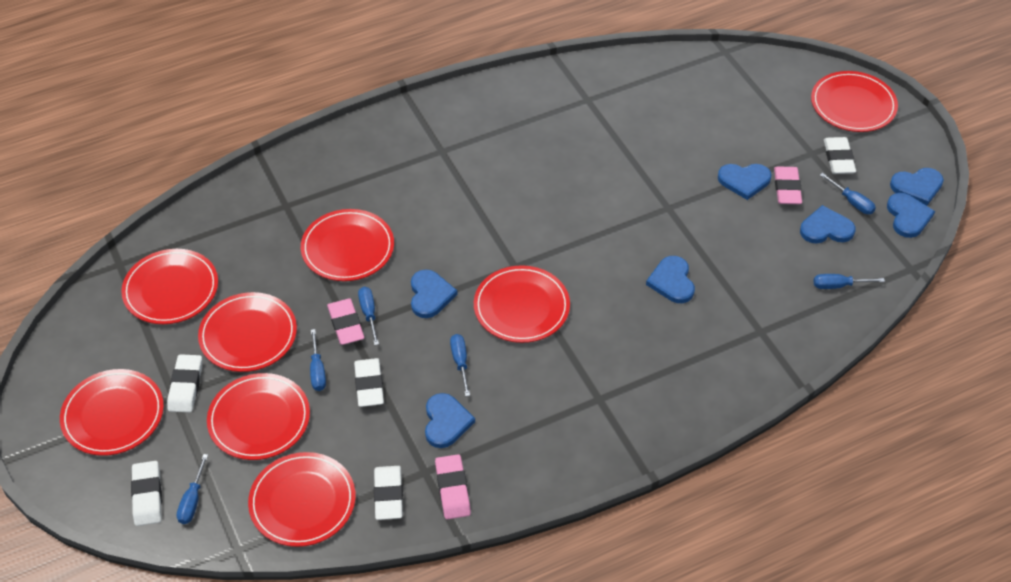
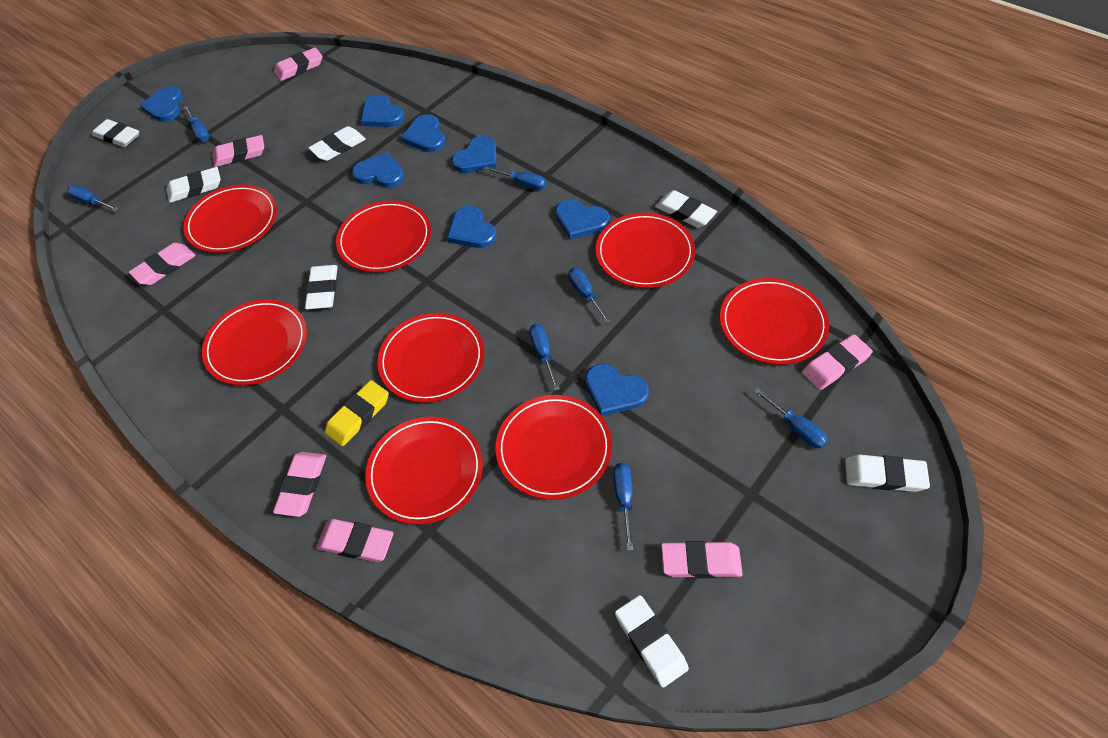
blue heart: [411,269,457,318] [425,393,475,448] [646,256,695,303] [718,164,772,200] [800,205,856,244] [887,193,935,238] [890,168,944,206] = 7 -> [140,86,183,122] [352,152,404,188] [361,94,404,127] [401,114,445,152] [447,206,497,248] [452,135,496,173] [555,199,610,239] [585,364,649,416] = 8
blue screwdriver: [177,454,208,524] [310,329,326,391] [358,287,379,345] [450,334,470,396] [814,274,885,289] [820,173,876,214] = 6 -> [67,185,119,211] [184,105,210,142] [484,166,546,190] [529,324,560,391] [568,268,611,324] [613,463,633,551] [754,388,827,448] = 7
pink eraser: [327,299,364,345] [435,454,471,519] [774,166,802,204] = 3 -> [129,243,196,285] [213,135,264,167] [273,452,326,517] [274,48,323,81] [316,519,394,562] [661,541,743,578] [802,334,873,390] = 7
white eraser: [131,461,162,526] [167,354,202,412] [354,358,384,407] [374,466,403,520] [824,137,856,174] = 5 -> [92,119,139,147] [167,167,221,203] [305,265,338,309] [308,126,366,161] [615,595,689,688] [655,190,717,228] [845,455,930,492] = 7
yellow eraser: none = 0 -> [325,380,389,446] = 1

